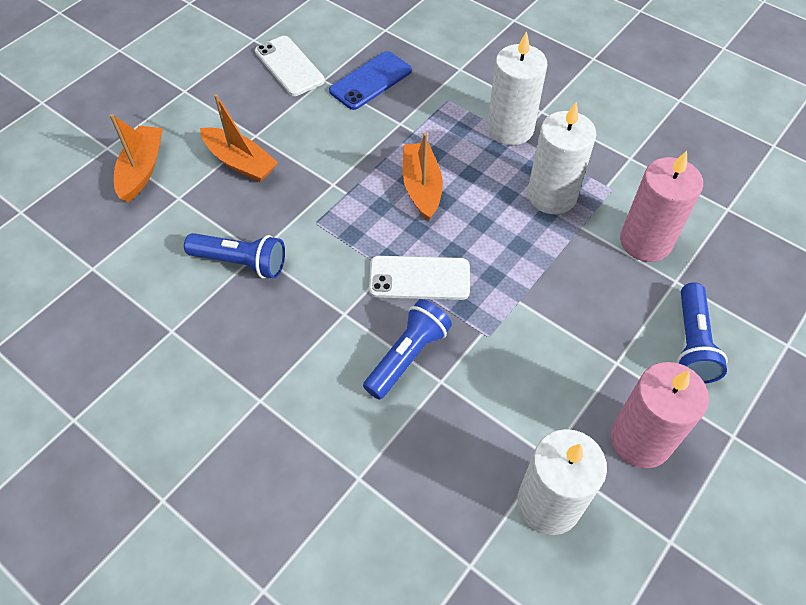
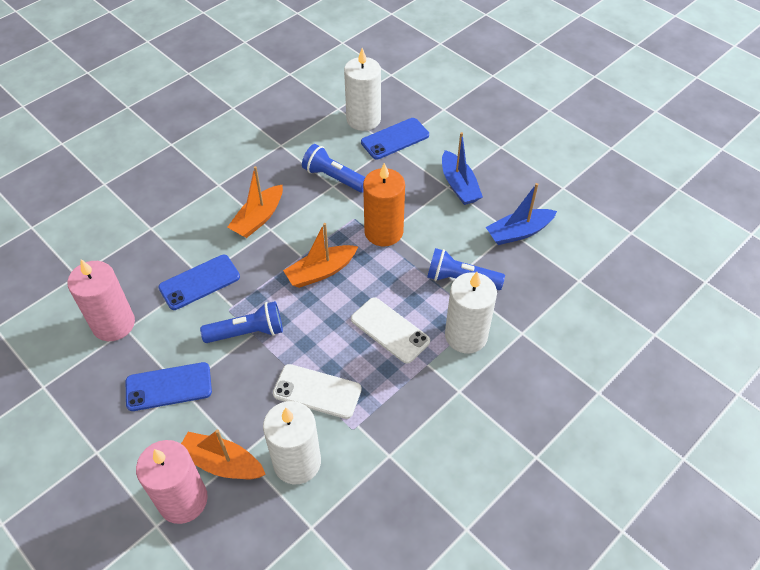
blue boat: none = 0 -> [442,132,483,205] [486,183,557,245] = 2
blue phone: [329,51,412,110] = 1 -> [126,362,212,411] [159,255,240,310] [361,118,429,160] = 3
orange candle: none = 0 -> [363,163,405,246] = 1

